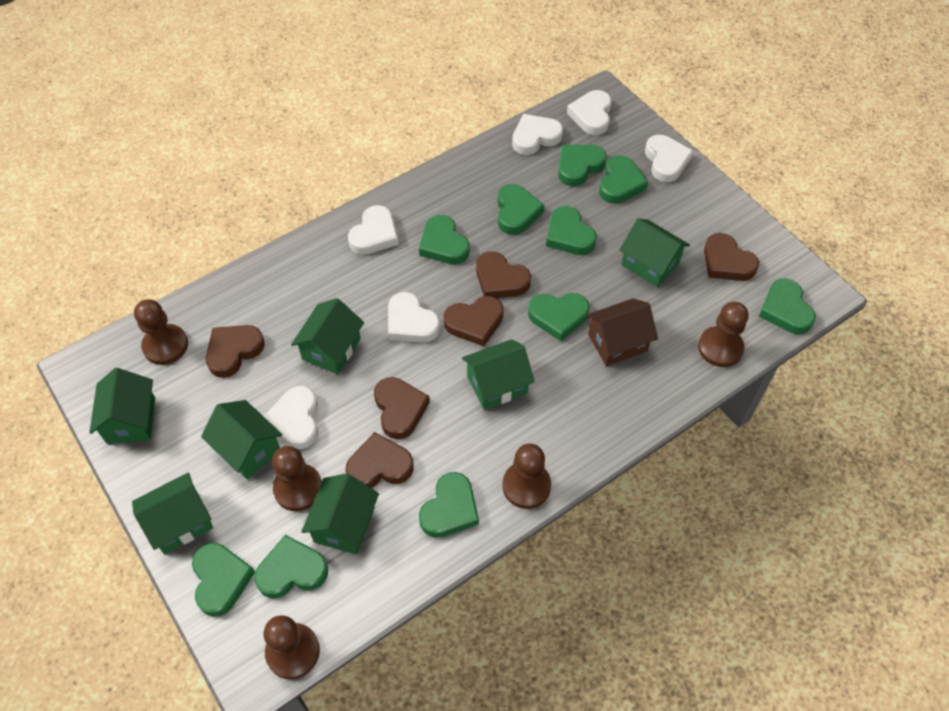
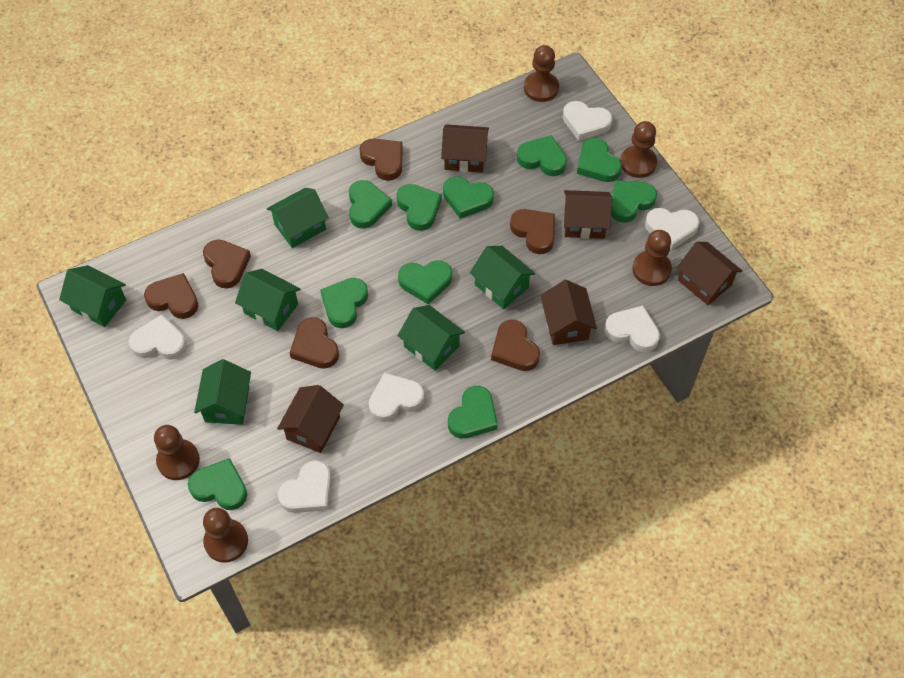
brown house: [586,298,658,366] = 1 -> [277,385,344,453] [441,124,489,173] [540,280,597,345] [564,190,612,239] [677,242,742,305] = 5
green house: [89,368,155,444] [132,473,213,554] [201,400,282,479] [291,298,364,374] [301,473,379,555] [462,339,535,410] [619,218,690,287] = 7 -> [59,265,126,327] [194,359,251,425] [235,269,300,331] [267,188,329,248] [398,305,465,371] [470,246,535,309] = 6

